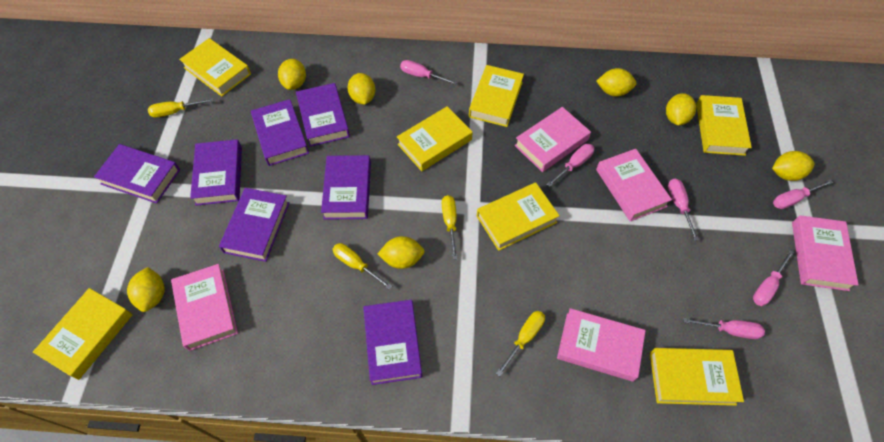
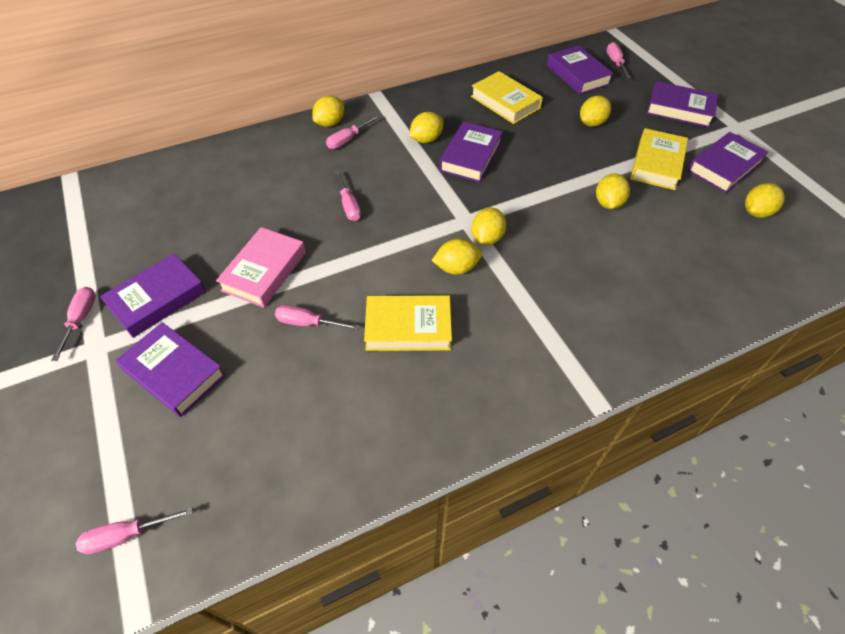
pink book: [171,264,238,351] [514,107,591,172] [557,308,646,382] [596,149,672,221] [792,215,859,291] = 5 -> [216,227,306,308] = 1
purple book: [94,144,180,204] [190,139,242,206] [219,188,290,262] [251,99,309,166] [296,83,350,147] [321,155,371,220] [363,300,422,385] = 7 -> [100,253,206,338] [115,322,226,417] [439,121,503,182] [547,45,614,94] [646,81,718,128] [688,132,769,193] = 6
yellow book: [33,288,133,380] [179,38,251,97] [397,106,473,171] [469,65,524,127] [477,182,560,251] [650,348,744,406] [696,95,752,156] = 7 -> [364,295,452,351] [471,71,543,124] [630,128,688,190] = 3
yellow screwdriver: [148,98,214,117] [332,243,392,290] [442,195,458,260] [496,311,545,376] = 4 -> none = 0

